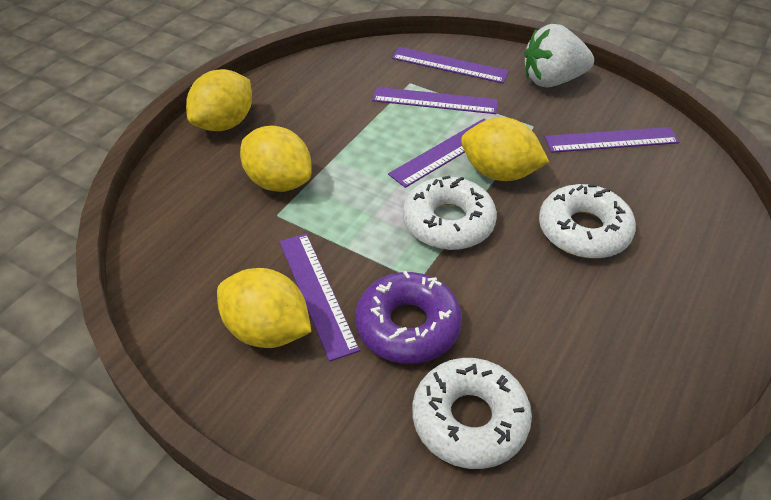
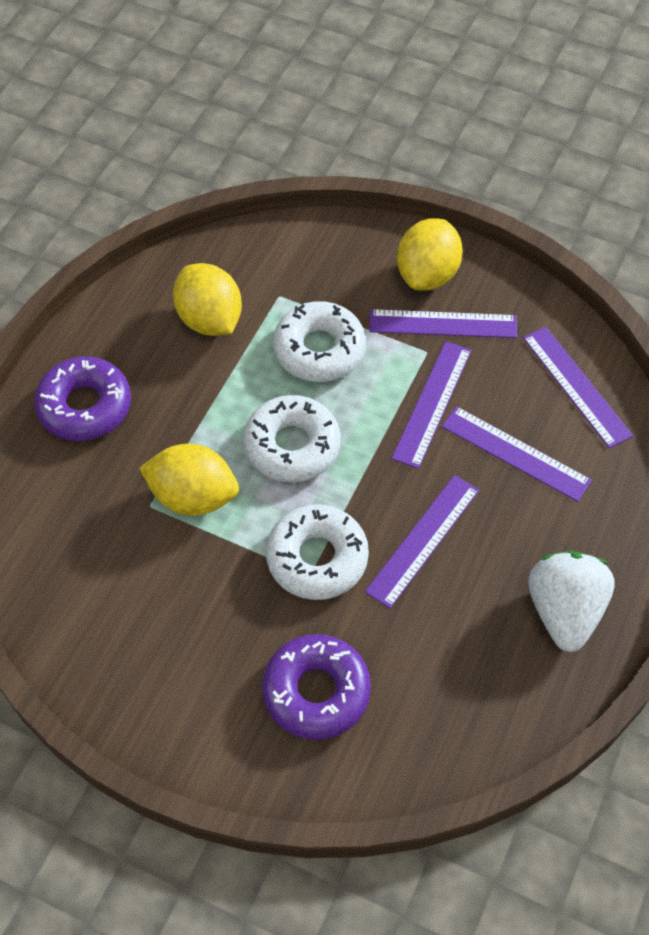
purple donut: [355,271,462,364] = 1 -> [34,357,131,441] [262,634,371,740] = 2
yellow lemon: [186,69,252,131] [217,268,312,348] [240,126,312,192] [461,117,549,181] = 4 -> [140,444,239,516] [173,263,242,336] [397,218,463,291] = 3

